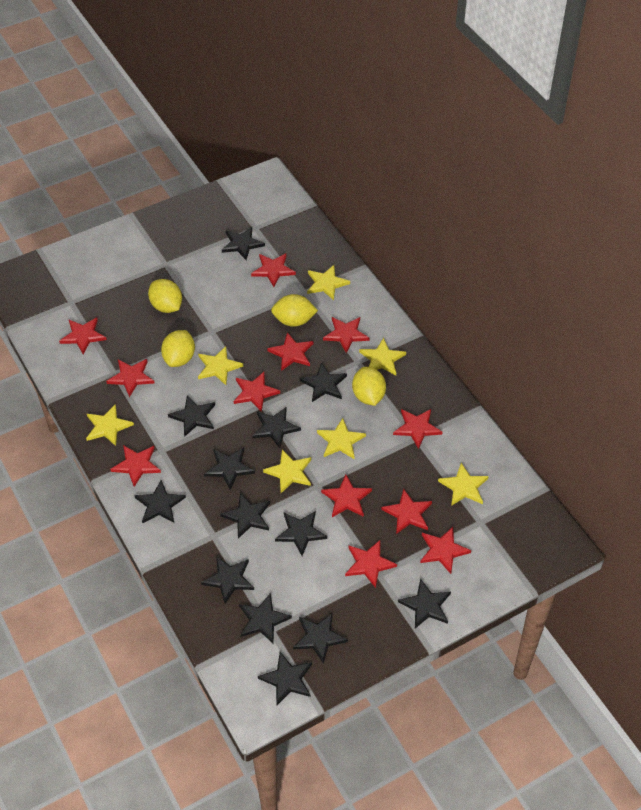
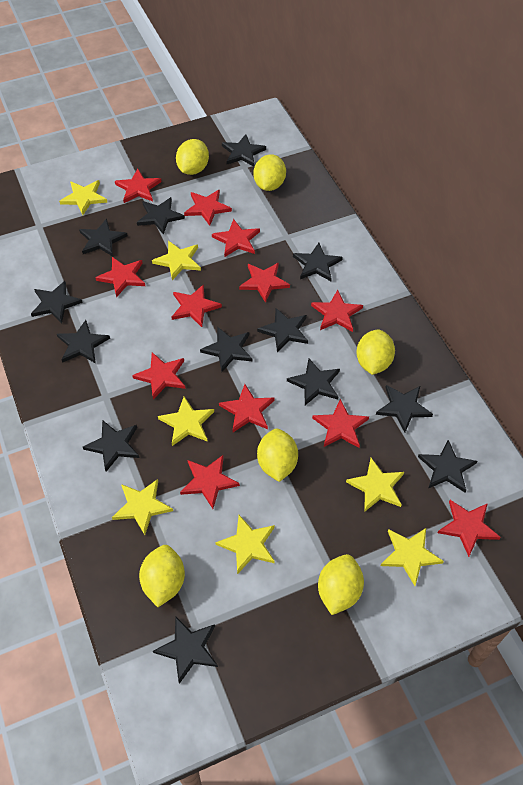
yellow lemon: [148,279,182,313] [161,330,195,367] [271,294,318,327] [352,367,386,406] = 4 -> [139,545,185,607] [176,139,209,175] [254,154,286,191] [257,429,298,482] [318,554,364,615] [356,329,395,375] = 6

